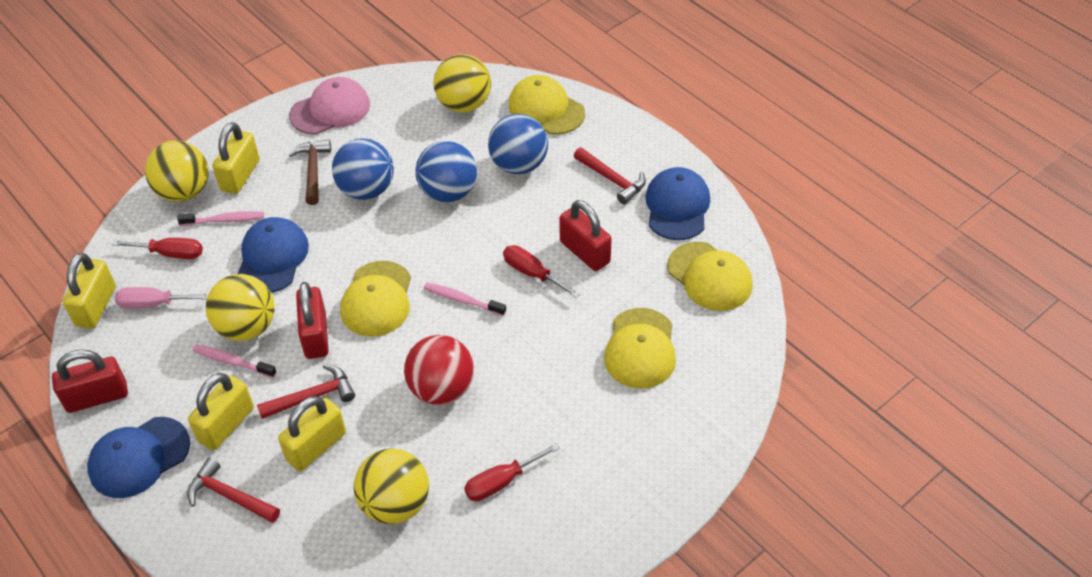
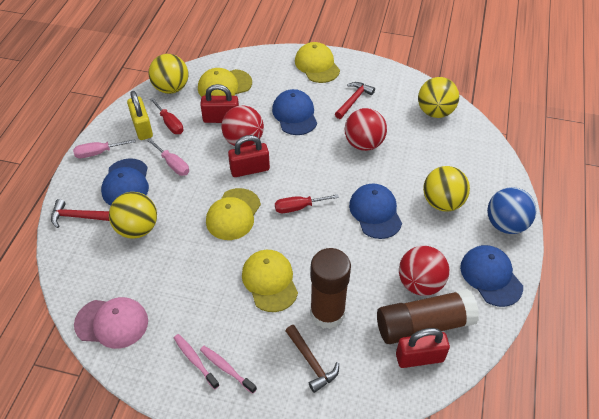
blue ball: [332,138,394,200] [415,141,477,202] [488,114,548,174] = 3 -> [487,187,536,234] = 1
blue cap: [87,417,190,498] [238,217,309,293] [645,167,710,240] = 3 -> [101,158,149,206] [272,89,317,135] [349,184,402,239] [460,245,523,307] = 4
brown glue stick: none = 0 -> [310,248,351,329] [377,289,479,344] = 2
pink screwdriver: [115,287,208,309] = 1 -> [73,139,136,158] [147,139,189,176] = 2
pink toothbrush: [177,211,264,226] [193,344,277,378] [424,283,506,316] = 3 -> [174,334,220,389] [200,346,257,394] = 2
red ball: [404,335,474,405] = 1 -> [221,105,264,148] [345,108,387,151] [399,246,449,296] = 3
red hammer: [187,458,280,523] [257,364,355,419] [574,147,646,204] = 3 -> [51,199,109,228] [335,82,375,119] = 2
red screwdriver: [112,238,203,259] [464,443,560,501] [503,245,580,298] = 3 -> [150,98,183,134] [275,194,339,213] = 2
yellow padlock: [63,253,116,329] [188,373,254,450] [212,122,260,194] [278,396,346,471] = 4 -> [127,91,153,140] = 1

